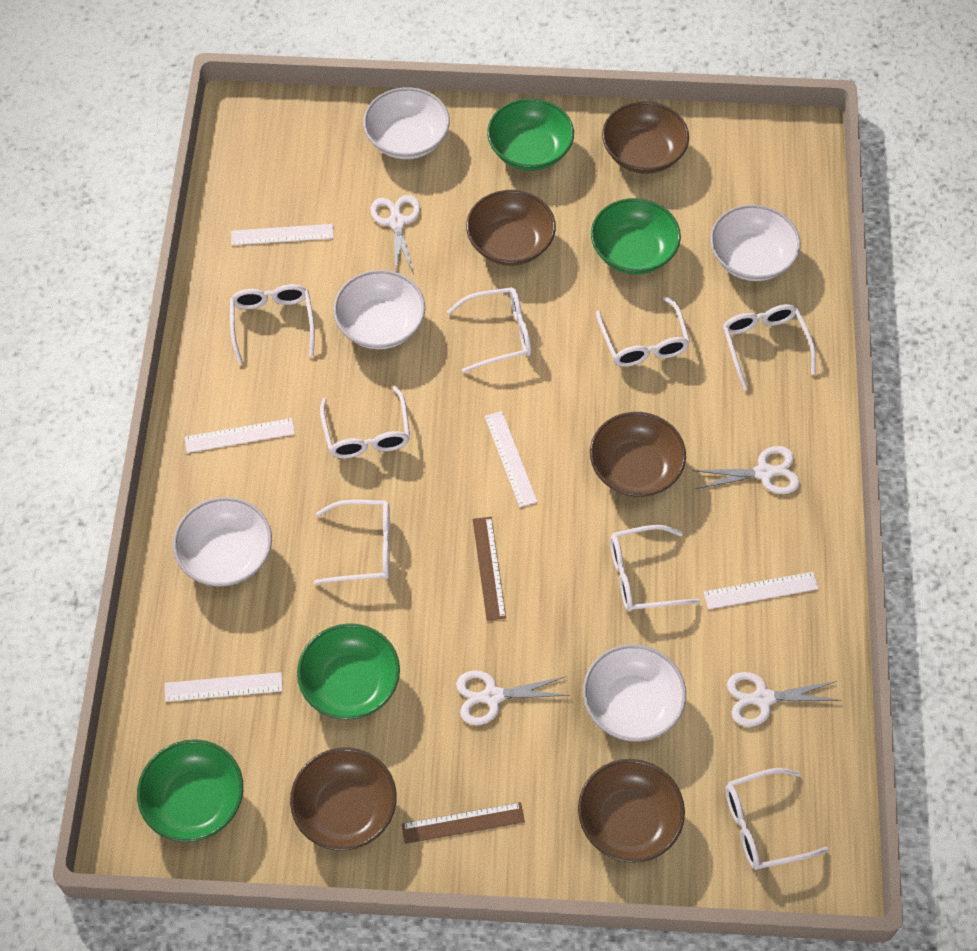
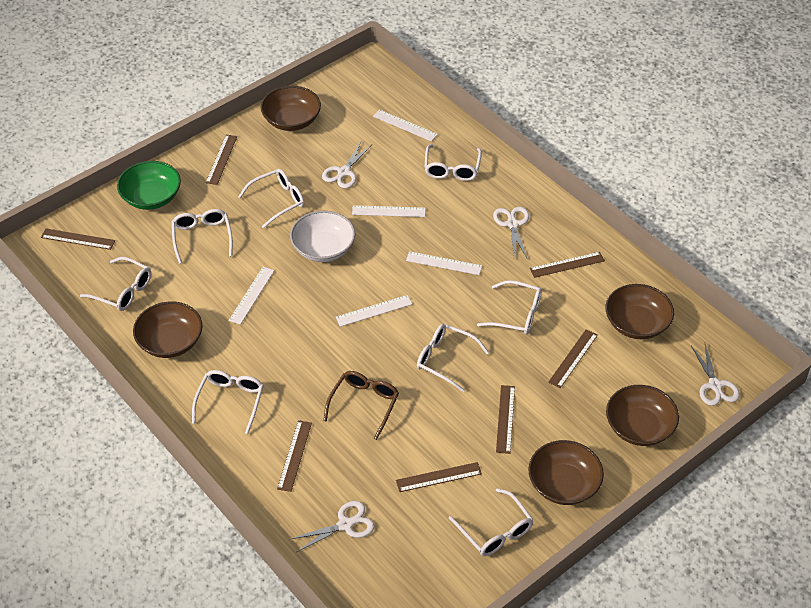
brown glasses: none = 0 -> [323,371,399,440] = 1
brown ruler: [402,802,525,844] [473,517,506,621] = 2 -> [41,228,115,250] [206,135,237,185] [277,420,312,492] [396,462,482,492] [496,385,515,454] [530,252,605,278] [548,329,598,388] = 7
green bowl: [137,739,243,842] [297,623,400,720] [487,98,574,171] [591,198,681,274] = 4 -> [117,161,181,210] = 1
white bowl: [173,497,272,587] [333,270,425,349] [363,87,450,159] [583,644,686,742] [710,205,801,281] = 5 -> [290,211,355,262] = 1

